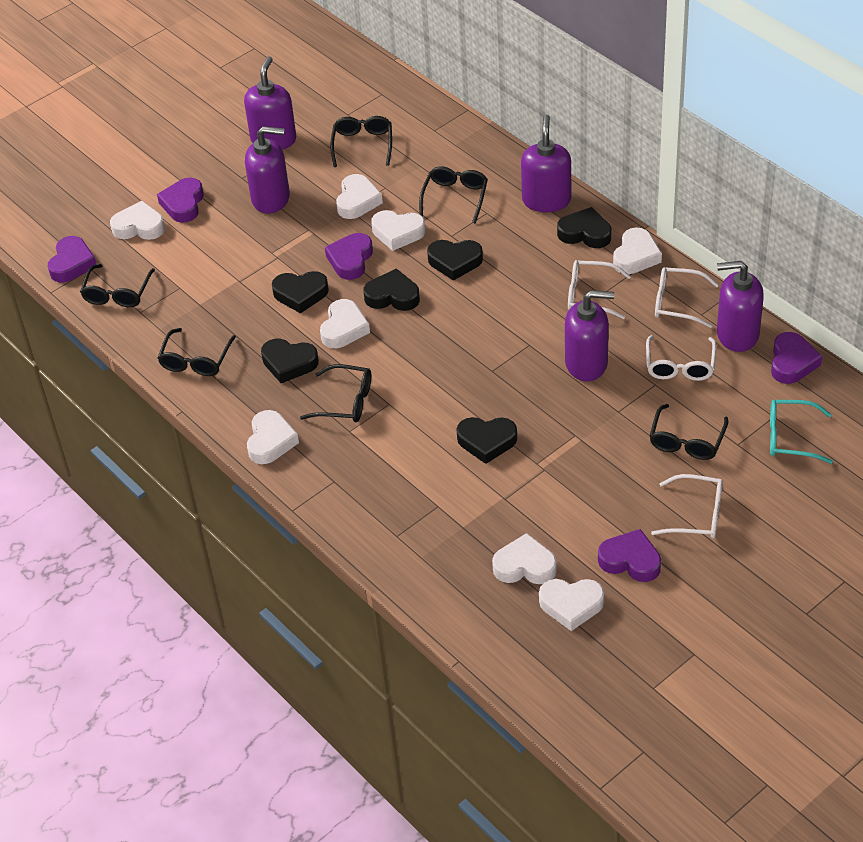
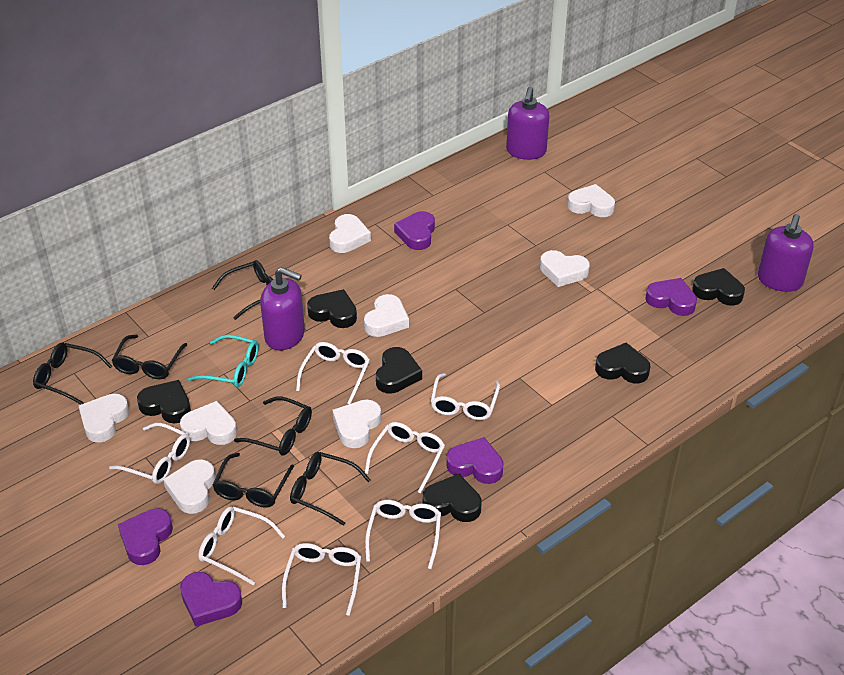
purple soap dispenser: [244,56,296,150] [245,126,290,214] [521,115,571,212] [565,290,614,381] [717,261,764,352] = 5 -> [260,267,305,350] [506,87,549,160] [758,214,814,292] = 3
white glasses: [568,260,631,319] [646,335,716,381] [651,474,723,538] [655,267,719,328] = 4 -> [109,423,190,484] [198,506,285,586] [282,543,361,616] [296,342,370,404] [365,422,445,493] [365,500,441,569] [430,373,500,420] = 7

